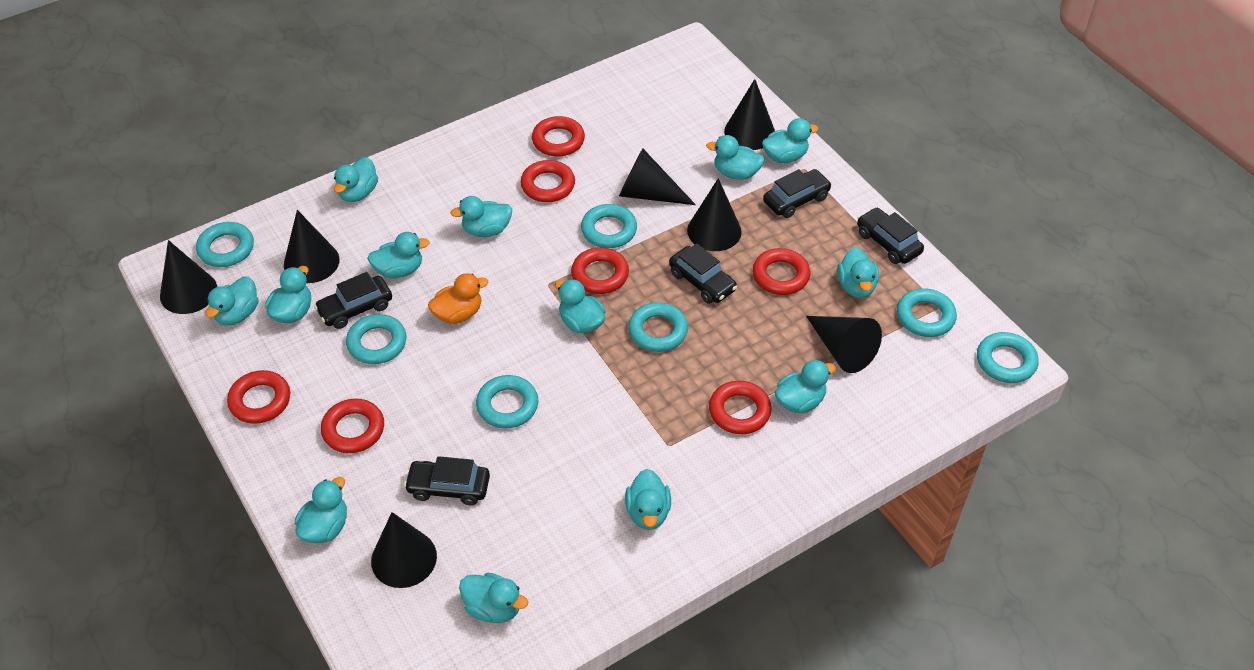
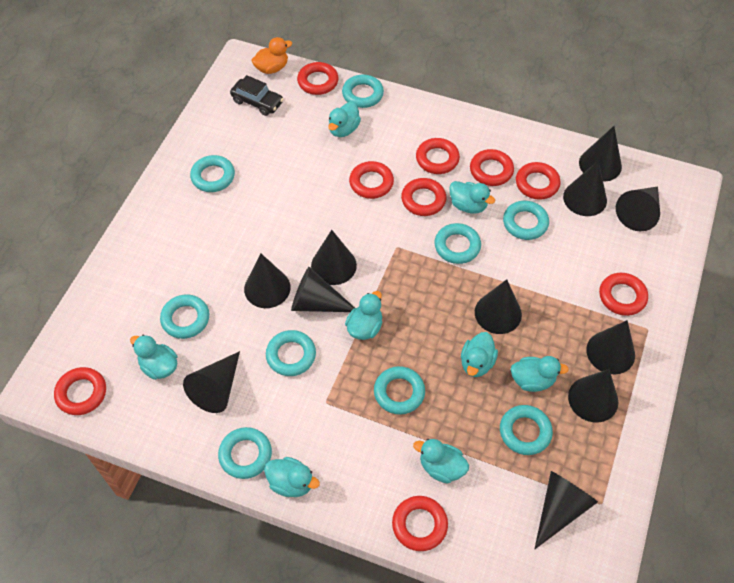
black car: [314,272,392,329] [404,456,490,505] [669,244,737,304] [763,169,832,218] [857,207,924,264] = 5 -> [230,75,283,116] = 1
black cone: [160,240,217,314] [284,210,340,283] [371,512,437,588] [619,149,696,205] [687,178,742,251] [724,79,775,150] [806,316,882,373] = 7 -> [183,351,240,413] [244,254,291,308] [291,267,355,312] [311,230,357,285] [475,279,522,334] [535,471,598,549] [563,160,607,216] [568,369,618,423] [579,126,622,182] [586,320,635,374] [616,186,660,231] = 11
red ring: [227,370,290,424] [321,398,384,453] [521,160,575,202] [532,116,585,157] [571,247,629,294] [709,381,772,434] [753,248,810,295] = 7 -> [54,367,106,415] [297,62,338,95] [349,161,394,199] [392,496,448,551] [401,178,446,216] [416,138,460,174] [470,149,514,186] [516,162,560,200] [599,273,648,316] = 9
turquoise duck: [206,277,259,325] [265,266,311,323] [295,477,347,543] [334,157,378,202] [367,232,430,279] [450,196,512,237] [459,573,528,623] [555,279,606,333] [625,469,671,530] [706,135,765,180] [762,118,818,163] [775,360,836,414] [837,247,879,298] = 13 -> [130,335,178,380] [264,457,320,497] [328,102,361,137] [345,291,382,340] [413,439,469,483] [449,181,495,214] [461,332,498,377] [510,356,569,392] = 8
turquoise ring: [196,222,254,267] [346,314,407,364] [476,375,538,429] [581,204,637,248] [628,302,688,352] [897,288,957,337] [977,332,1039,383] = 7 -> [160,294,209,339] [190,155,235,192] [218,427,272,479] [266,330,316,376] [342,74,384,108] [374,366,425,415] [434,223,481,264] [500,405,553,455] [503,201,549,240] = 9

